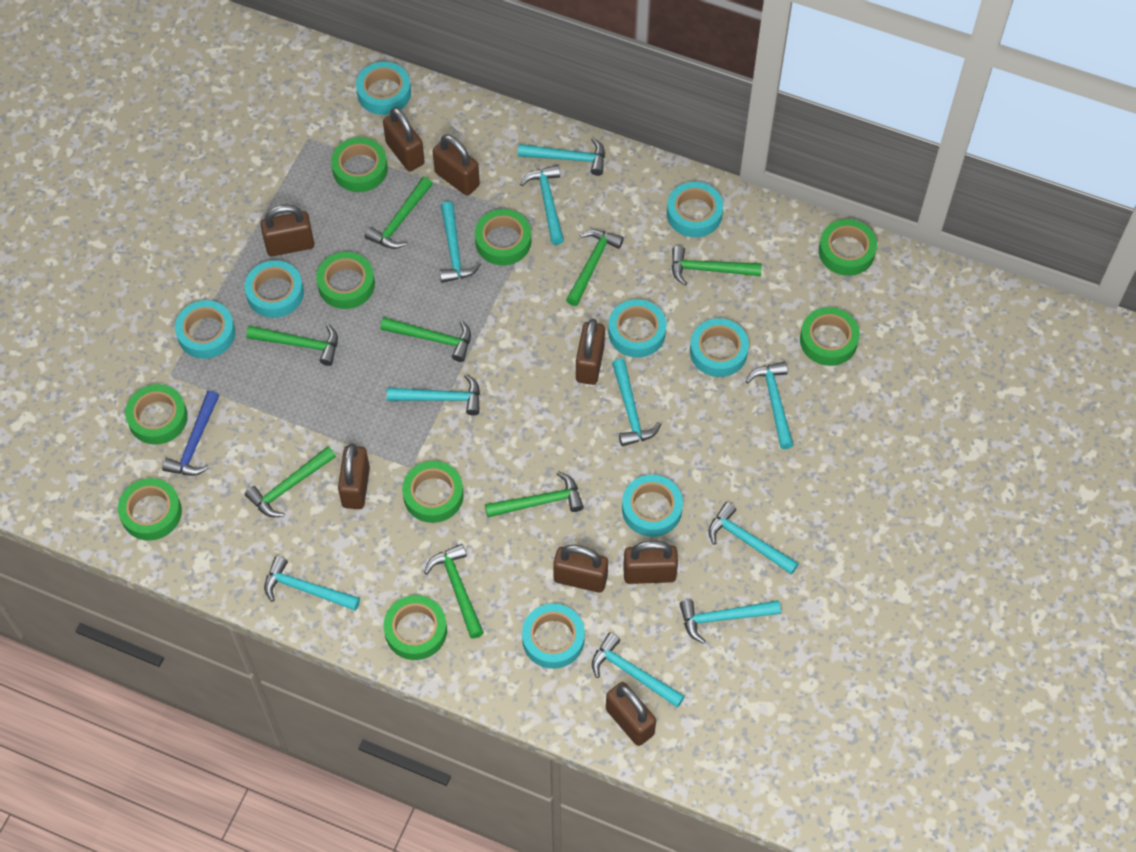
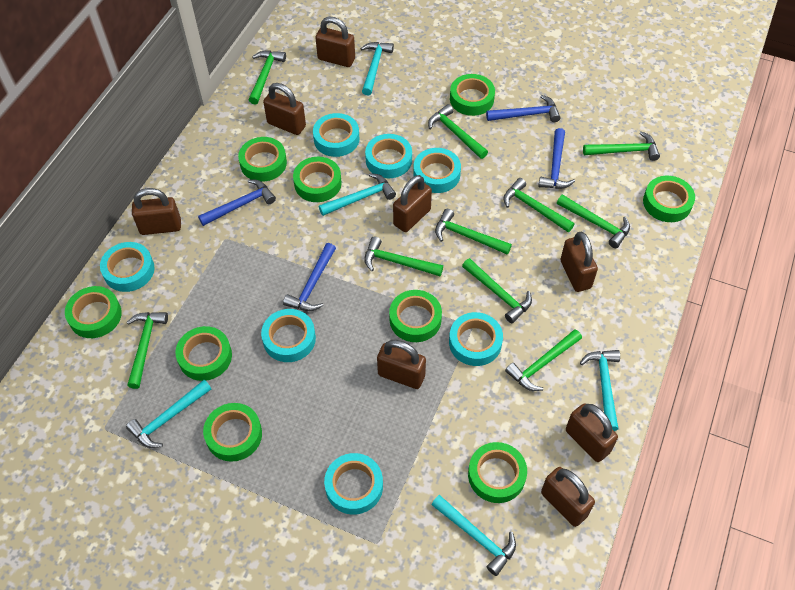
blue hammer: [162,391,219,476] = 1 -> [198,179,276,226] [283,243,336,311] [486,95,561,122] [538,128,575,189] = 4
green hammer: [245,446,336,517] [246,324,338,366] [365,177,433,249] [380,317,471,362] [424,544,484,639] [485,471,584,518] [566,229,624,306] [672,246,762,286] = 8 -> [127,312,168,389] [249,50,286,105] [364,237,443,276] [428,104,488,159] [435,209,512,255] [462,258,532,323] [504,178,574,232] [505,329,582,391] [557,194,630,248] [583,131,660,161] = 10
turquoise hammer: [264,556,360,611] [387,374,480,415] [439,201,481,283] [518,138,605,176] [520,165,564,245] [592,632,685,708] [612,358,661,446] [680,600,781,644] [709,502,799,574] [745,361,794,449] = 10 -> [126,380,211,448] [319,173,396,216] [360,42,394,96] [431,495,516,576] [580,350,620,431] = 5
turquoise tape: [175,300,235,359] [244,260,304,318] [356,62,411,115] [522,604,585,669] [608,299,667,358] [622,475,683,537] [667,182,723,237] [690,318,749,377] = 8 -> [100,242,155,292] [261,309,316,362] [313,113,359,157] [324,453,383,515] [365,134,412,178] [414,148,461,193] [449,312,503,366] = 7

